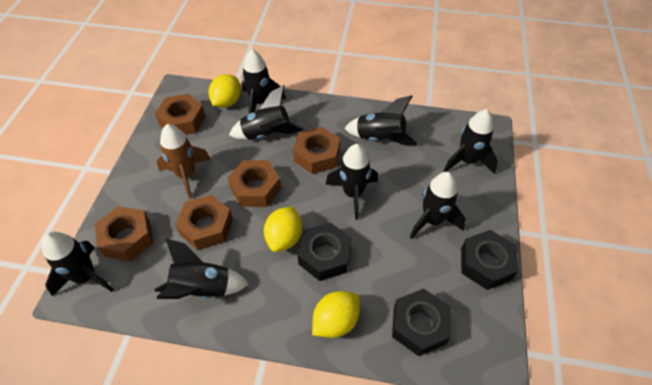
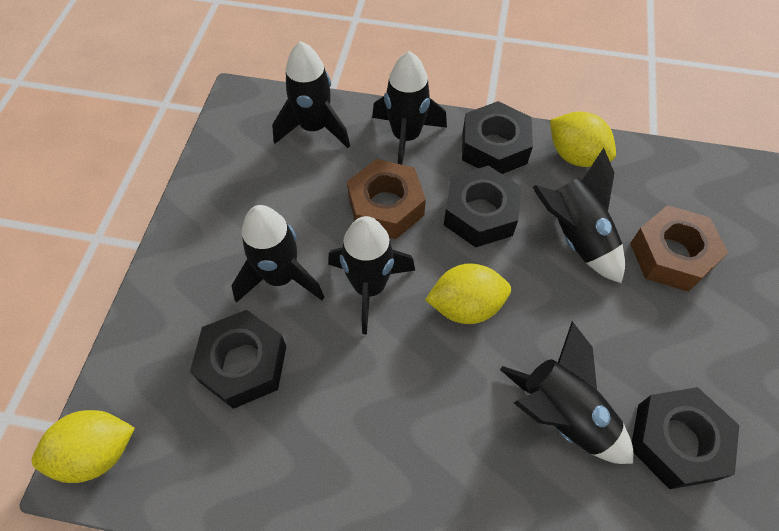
black nut: [298,222,352,281] [392,289,451,356] [461,230,519,290] = 3 -> [190,310,286,409] [444,166,522,247] [462,101,533,174] [632,387,739,489] = 4
black rocket: [42,232,114,296] [154,238,249,299] [229,85,304,140] [242,49,286,114] [325,144,378,220] [344,95,418,145] [410,172,466,239] [444,109,498,174] = 8 -> [231,205,324,303] [272,41,350,148] [328,216,415,334] [372,51,447,165] [500,321,633,464] [533,148,625,283] = 6
brown nut: [95,206,153,261] [155,94,205,135] [175,195,233,250] [228,160,281,207] [293,126,340,174] = 5 -> [347,159,426,239] [630,205,728,292] = 2
brown rocket: [157,124,211,199] = 1 -> none = 0

